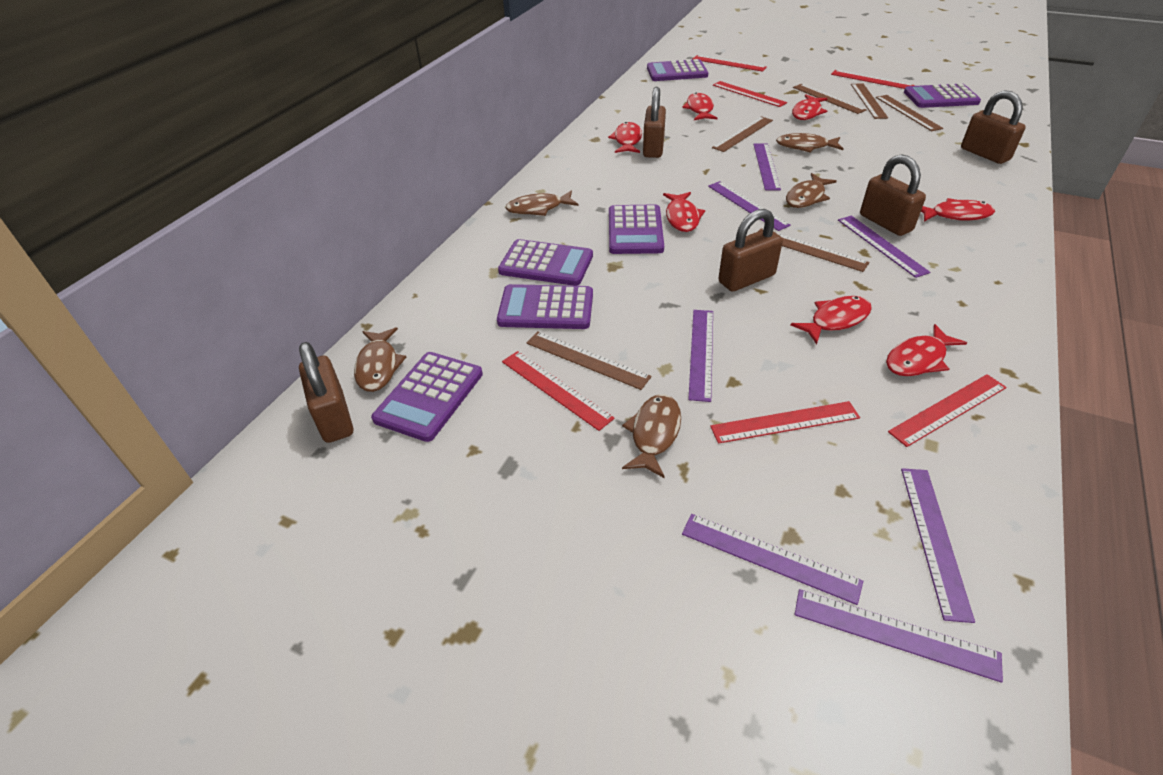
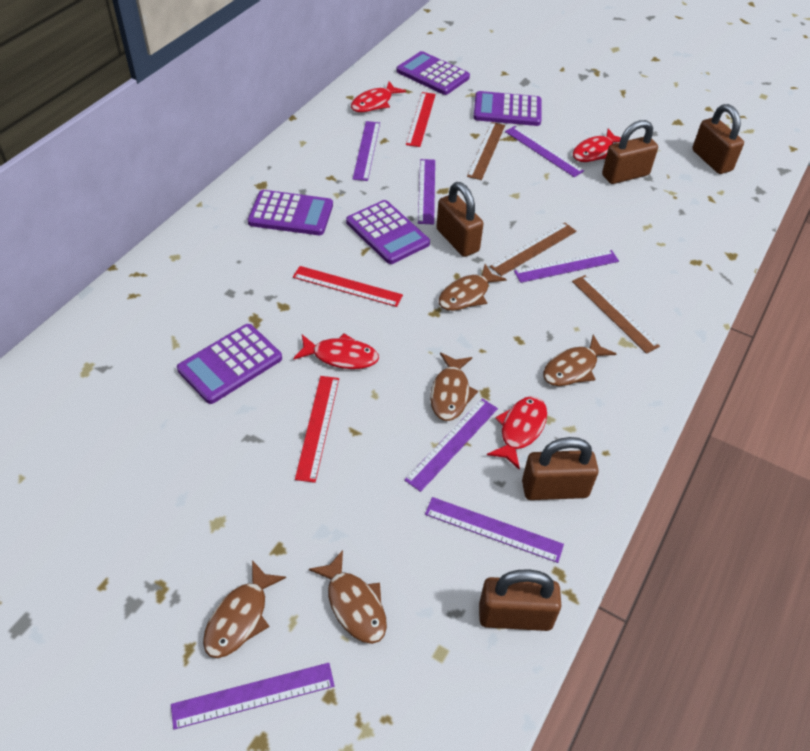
brown ruler: [526,331,651,390] [712,116,773,152] [759,228,869,272] [793,84,867,114] [851,83,888,119] [876,95,943,131] = 6 -> [467,122,505,180] [490,223,577,276] [572,275,660,354] = 3
purple calculator: [371,352,483,442] [497,284,593,329] [498,239,593,286] [609,204,664,254] [647,59,708,81] [904,83,981,108] = 6 -> [177,324,282,404] [248,190,333,235] [346,200,430,264] [397,51,470,95] [473,91,542,126] = 5
red fish: [608,122,642,153] [663,192,705,232] [682,93,717,120] [791,296,872,344] [792,94,828,120] [886,324,967,376] [921,198,995,221] = 7 -> [293,333,379,369] [351,81,406,112] [487,396,547,470] [573,129,621,162] = 4
red ruler: [502,351,615,431] [692,55,767,72] [710,401,860,444] [713,81,787,107] [831,70,914,89] [888,374,1007,447] = 6 -> [293,266,403,307] [295,376,339,483] [406,92,436,147] = 3

